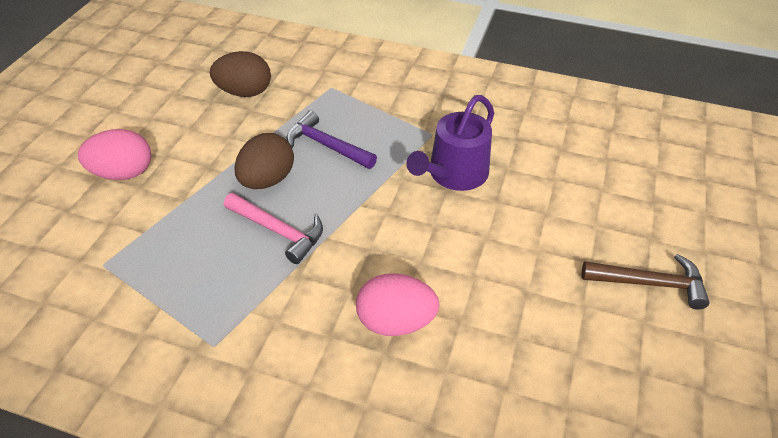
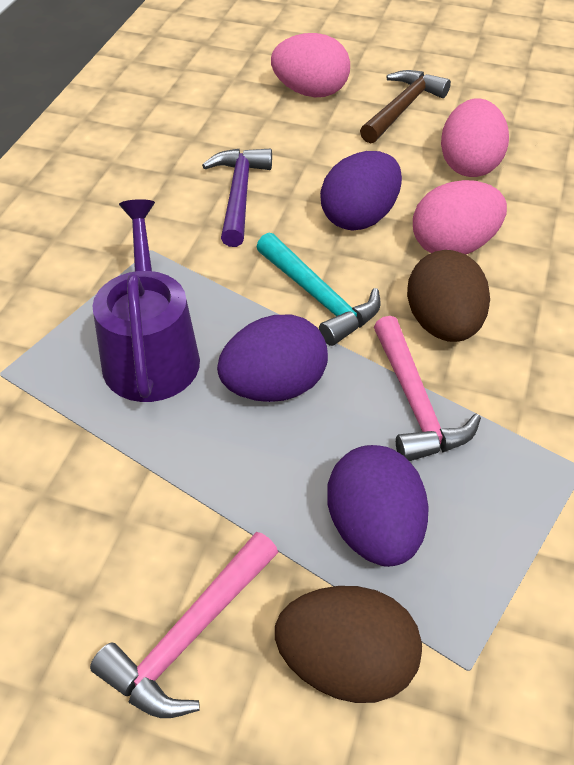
pink egg: [78,129,151,180] [356,274,440,336] = 2 -> [271,33,350,97] [413,180,507,254] [441,98,509,177] = 3
pink hammer: [224,193,323,264] = 1 -> [90,532,278,718] [374,316,481,461] = 2
purple egg: none = 0 -> [217,315,328,402] [320,151,402,231] [327,445,429,567] = 3
turquoise hammer: none = 0 -> [256,232,381,346] = 1

